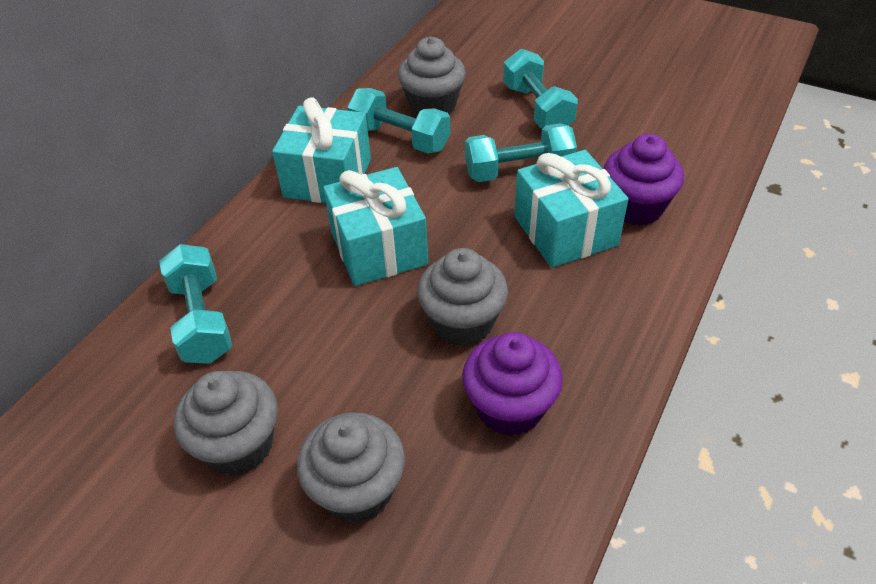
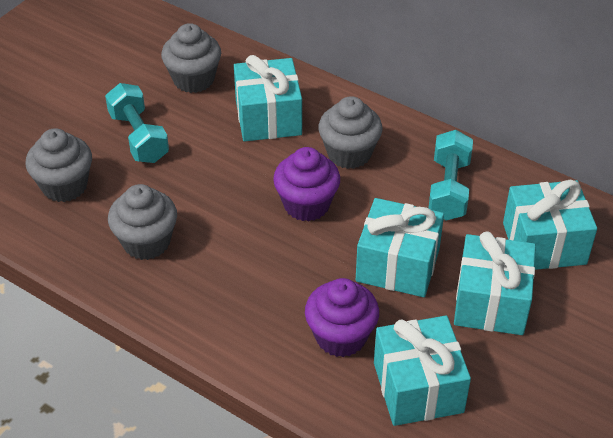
turquoise dumbbell: [159,244,232,364] [347,88,450,153] [465,123,577,182] [503,49,578,129] = 4 -> [105,83,169,163] [429,130,473,221] = 2
turquoise gift: [272,97,371,203] [323,167,428,286] [514,150,628,268] = 3 -> [234,55,302,142] [356,198,444,297] [374,316,471,426] [454,231,536,335] [503,180,597,270] = 5

